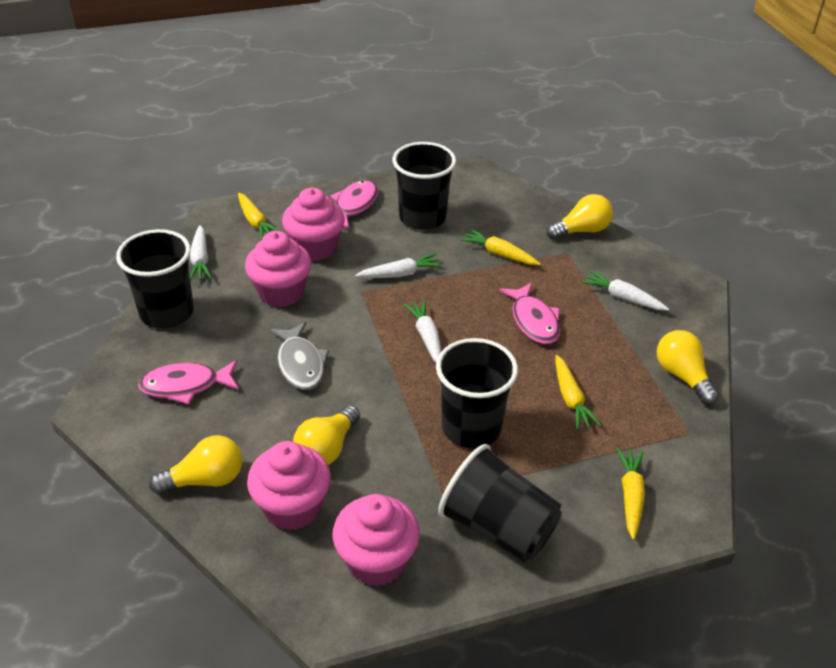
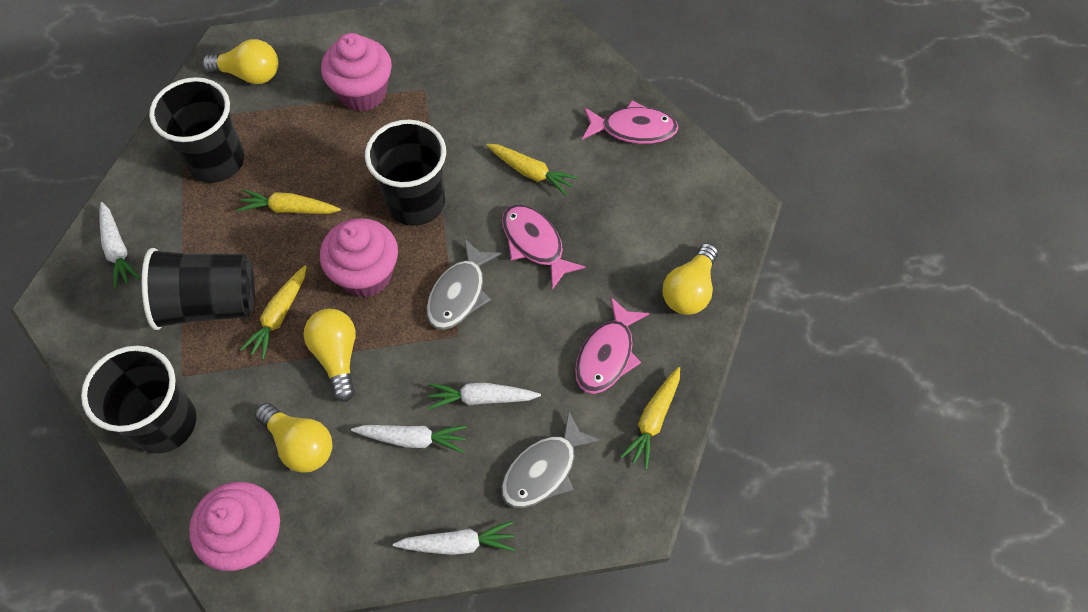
grey fish: [269,322,329,390] = 1 -> [426,238,501,330] [501,411,602,508] = 2
pink cupcake: [245,231,311,307] [247,441,331,531] [282,188,345,261] [332,494,420,586] = 4 -> [189,482,280,571] [320,218,398,297] [321,33,392,112] = 3

